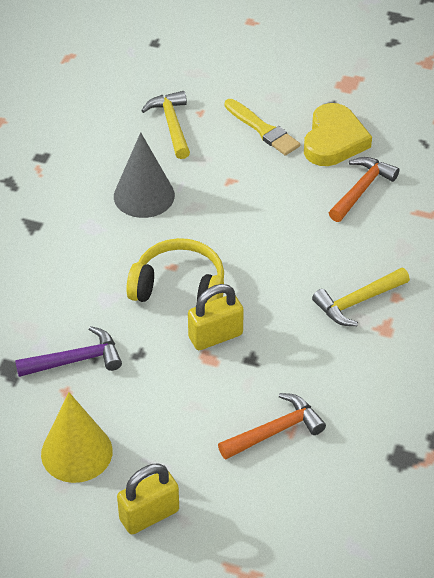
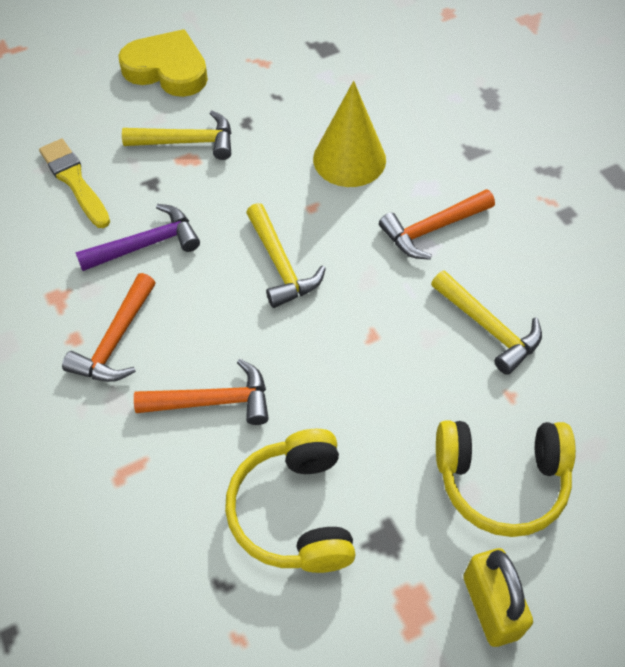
grey cone: [114,132,175,218] = 1 -> none = 0
orange hammer: [218,393,326,459] [329,157,399,222] = 2 -> [62,273,156,382] [134,359,269,425] [379,189,495,260] = 3
yellow hammer: [141,91,190,159] [312,267,410,326] = 2 -> [122,110,231,160] [246,203,326,308] [431,270,542,375] = 3
yellow headphones: [126,238,224,303] = 1 -> [225,429,356,573] [436,420,576,537] = 2
yellow padlock: [117,463,179,534] [188,284,244,350] = 2 -> [463,548,533,647] = 1

